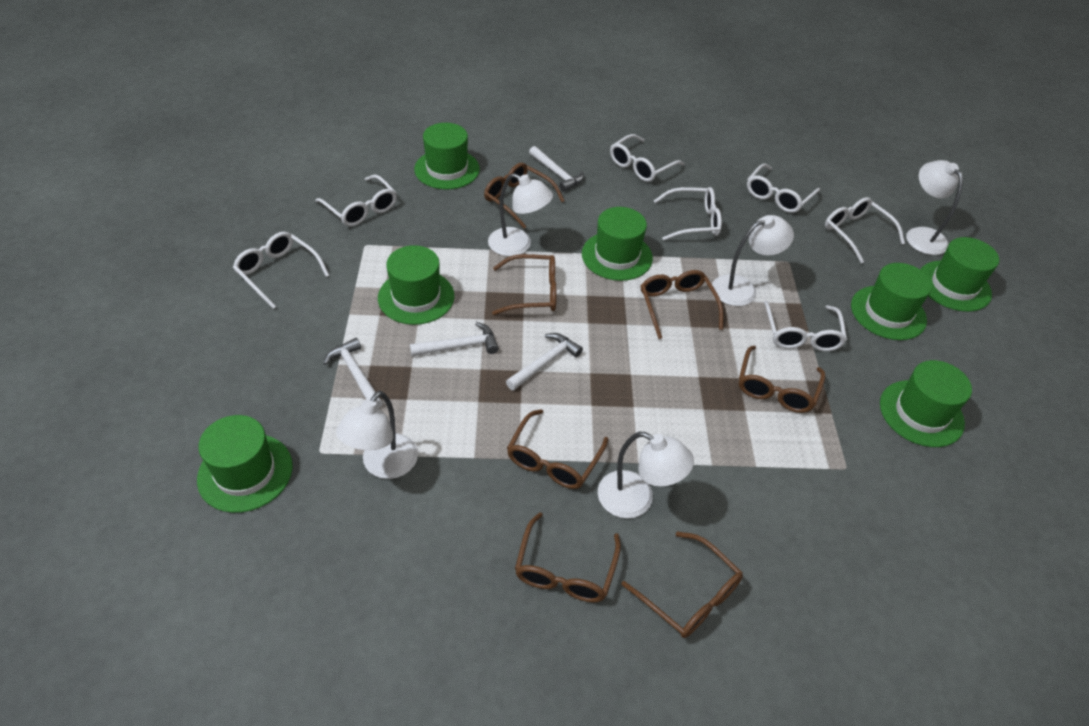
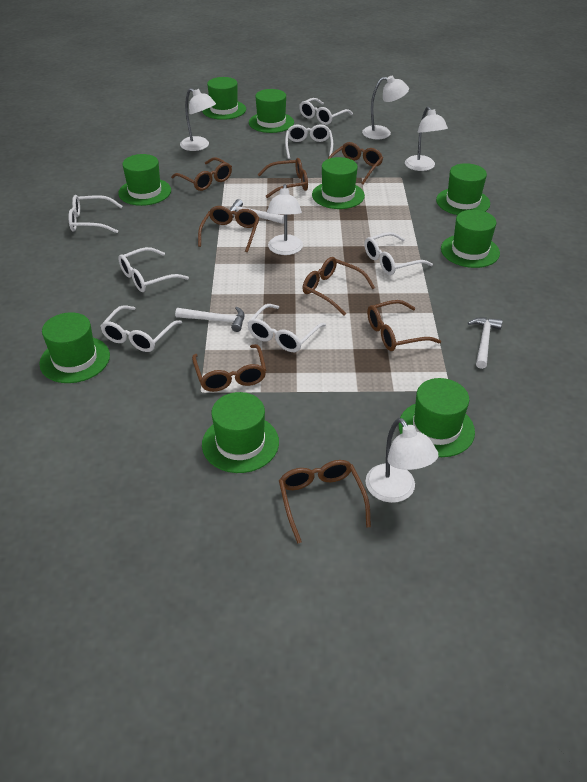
brown glasses: [484,163,564,229] [492,254,556,315] [507,409,608,489] [515,512,621,603] [621,531,743,638] [640,270,723,339] [739,346,825,413] = 7 -> [171,157,232,191] [192,344,266,392] [198,206,259,252] [258,158,308,198] [279,460,371,544] [302,257,375,316] [328,142,383,184] [367,300,441,351] = 8
green hat: [197,415,293,513] [378,245,455,325] [414,123,480,189] [582,207,653,281] [851,263,932,340] [880,360,972,447] [920,237,999,312] = 7 -> [39,312,110,383] [118,154,171,206] [202,77,246,120] [202,392,279,473] [249,89,294,133] [312,157,365,209] [399,378,475,457] [436,163,490,215] [441,210,500,268] = 9
white hammer: [323,338,383,408] [410,322,499,356] [506,333,583,391] [529,146,584,192] = 4 -> [175,307,245,332] [230,199,284,224] [468,317,503,369] = 3

